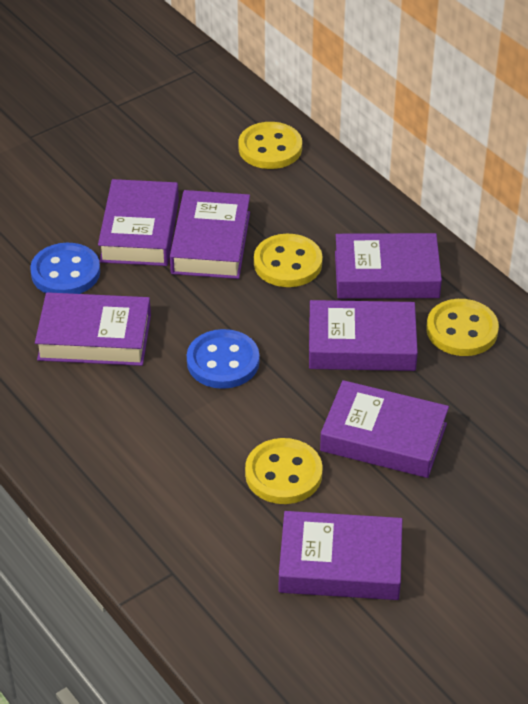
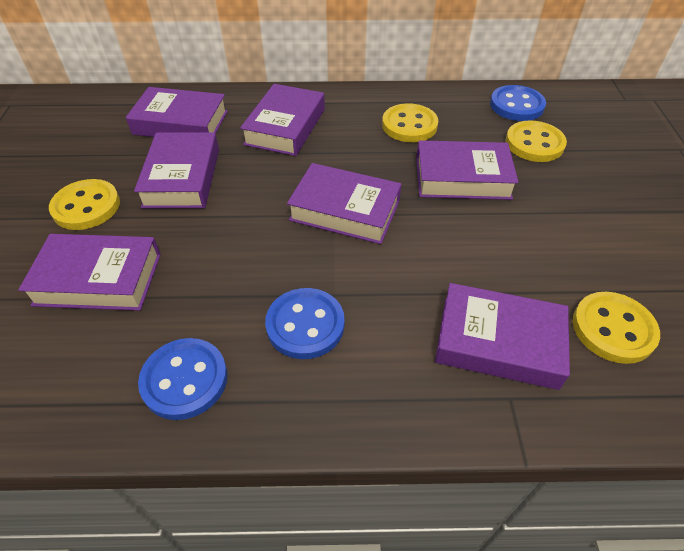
blue button: [30,243,100,294] [187,329,260,389] = 2 -> [138,338,227,420] [265,288,345,359] [490,85,546,121] = 3

